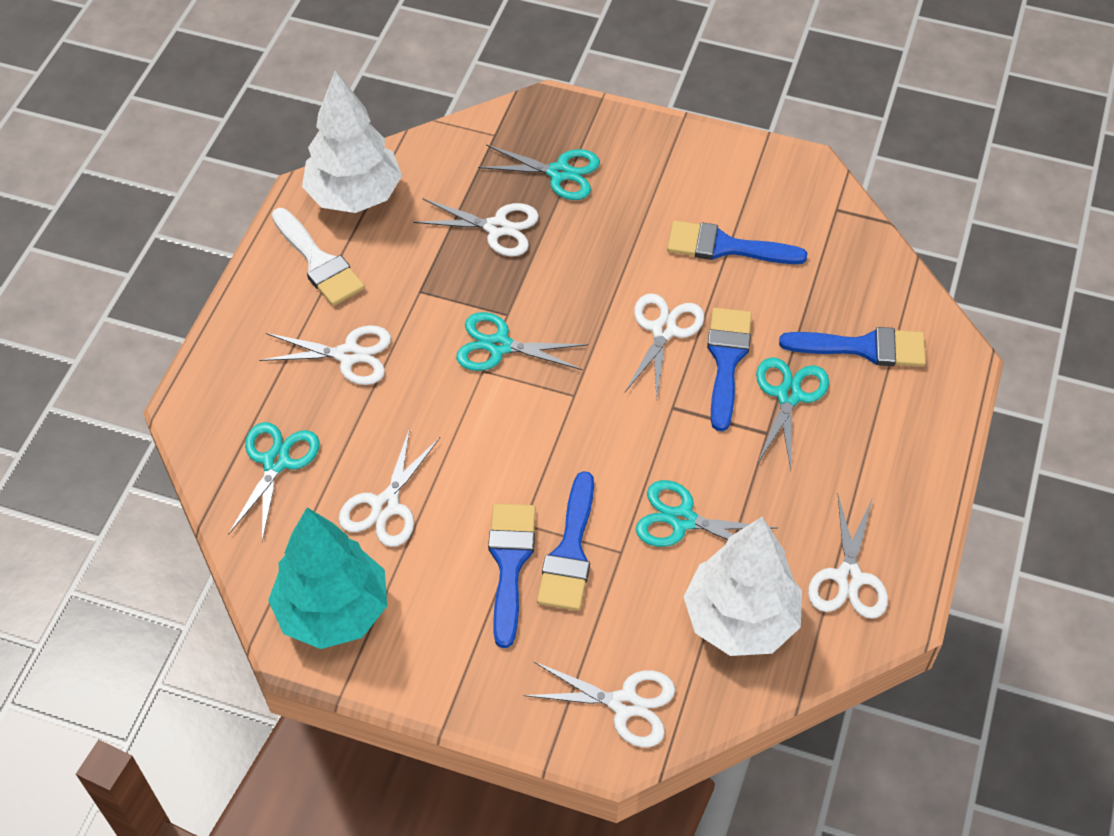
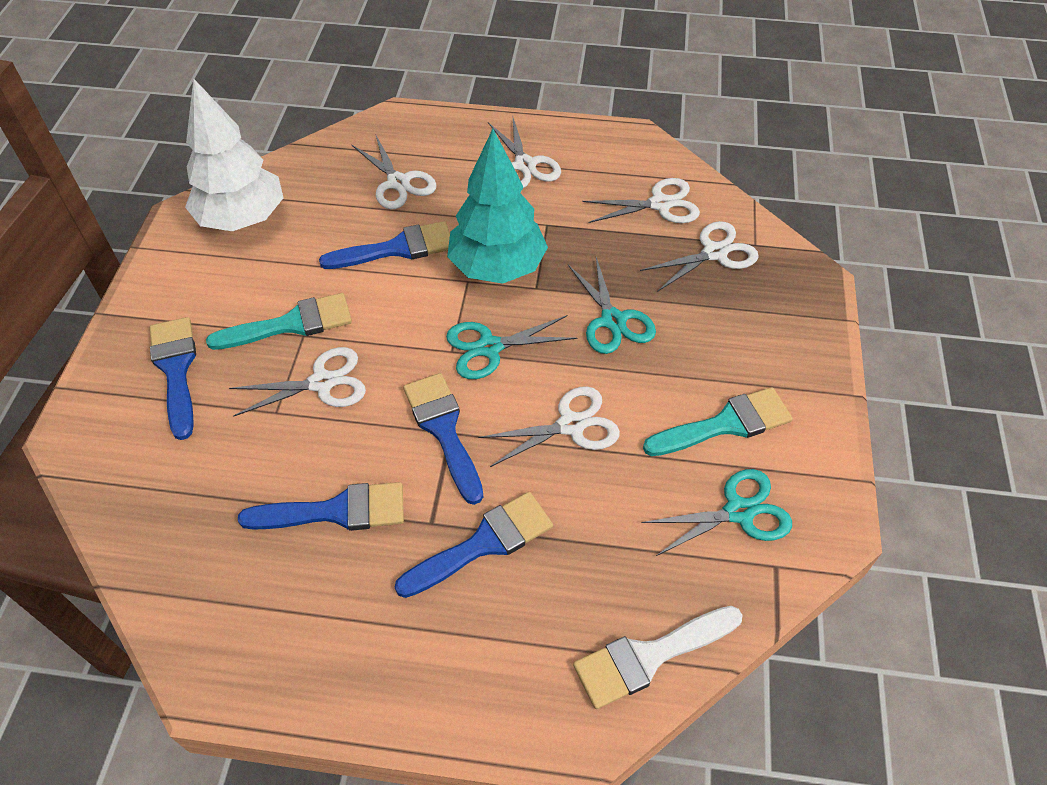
turquoise brush: none = 0 -> [206,293,352,350] [643,387,793,456] = 2
turquoise scissors: [228,422,320,541] [456,312,588,371] [478,145,600,200] [636,480,778,547] [756,357,829,470] = 5 -> [446,315,578,379] [568,257,656,354] [641,469,792,556] = 3
white tree: [302,70,402,213] [683,517,802,656] = 2 -> [185,78,284,231] = 1

